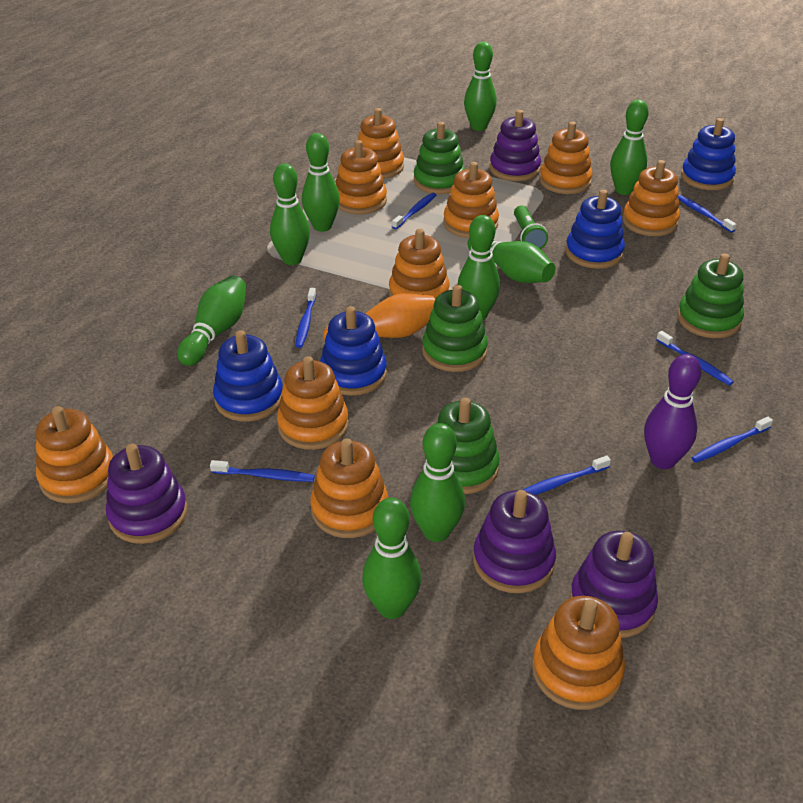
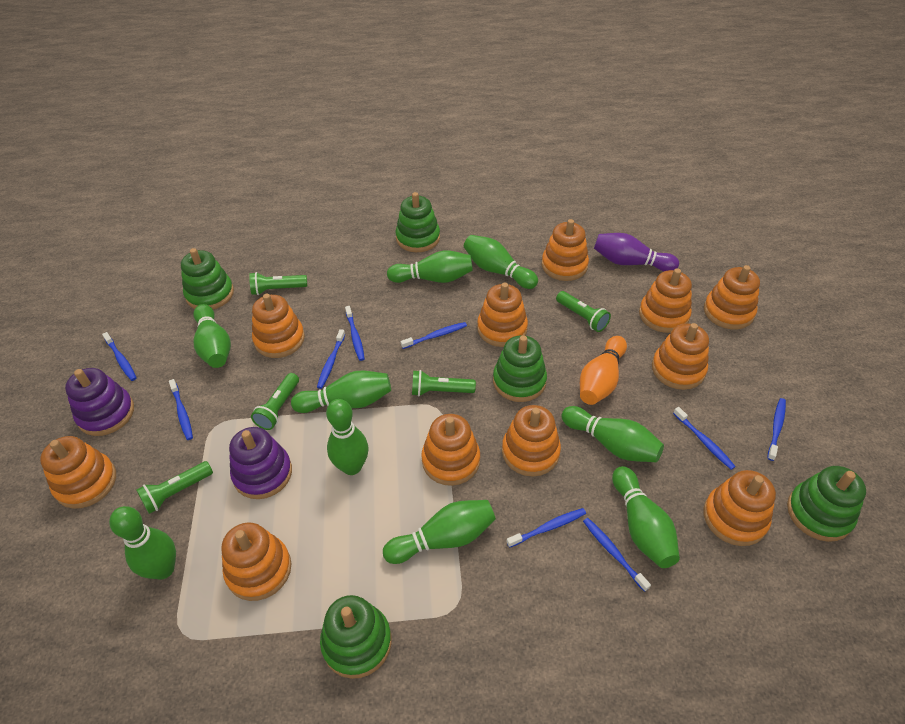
blue stacking toy: [213,330,283,422] [320,306,387,396] [566,190,625,269] [681,118,736,190] = 4 -> none = 0
blue toothbrush: [210,460,315,482] [296,288,316,348] [392,193,436,229] [523,456,611,495] [656,331,734,386] [678,195,737,233] [691,417,773,463] = 7 -> [102,332,137,381] [169,379,193,440] [317,329,345,389] [345,306,365,361] [401,322,467,349] [507,508,586,548] [583,518,651,592] [673,407,736,470] [767,398,786,461] = 9
green flashlight: [514,205,548,249] = 1 -> [136,461,213,514] [249,272,307,295] [251,373,299,430] [412,370,476,396] [556,291,611,332] = 5
green stacking toy: [414,122,465,194] [422,284,488,372] [425,398,500,494] [678,254,744,338] = 4 -> [181,248,234,309] [320,595,392,679] [395,192,440,252] [493,335,547,402] [787,466,866,542] = 5
orange stacking toy: [36,406,113,503] [277,356,349,450] [310,438,388,538] [336,140,387,215] [358,108,404,179] [389,229,450,299] [443,162,499,238] [532,596,625,710] [539,122,593,194] [622,160,680,236] = 10 -> [40,436,116,509] [221,522,291,601] [252,293,305,358] [421,414,480,486] [477,282,528,347] [502,405,561,477] [542,219,589,281] [639,268,692,333] [652,323,709,390] [703,470,776,546] [704,265,760,330] = 11
purple stacking toy: [106,444,187,544] [473,490,556,593] [490,110,541,181] [570,531,658,638] = 4 -> [65,368,134,436] [229,427,292,499] = 2

